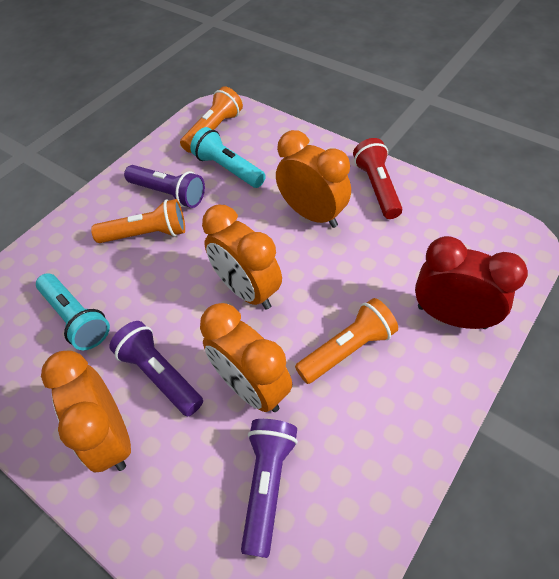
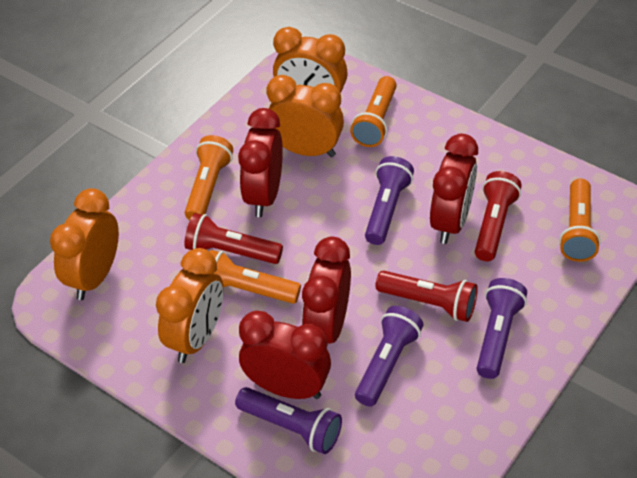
orange flashlight: [91,199,185,243] [180,87,243,153] [295,298,398,384] = 3 -> [185,135,233,220] [209,250,301,304] [350,76,397,147] [559,179,601,262] = 4
purple flashlight: [109,321,203,416] [124,165,205,208] [241,419,298,558] = 3 -> [235,387,342,454] [355,306,424,407] [365,156,414,245] [477,278,527,379] = 4
red clock: [415,236,528,329] = 1 -> [238,108,283,217] [239,311,331,399] [302,237,351,344] [430,134,478,244] = 4
red flashlight: [353,138,402,219] = 1 -> [184,213,283,264] [376,271,478,322] [475,171,522,261] = 3
turquoise flashlight: [36,273,110,350] [190,127,266,188] = 2 -> none = 0

